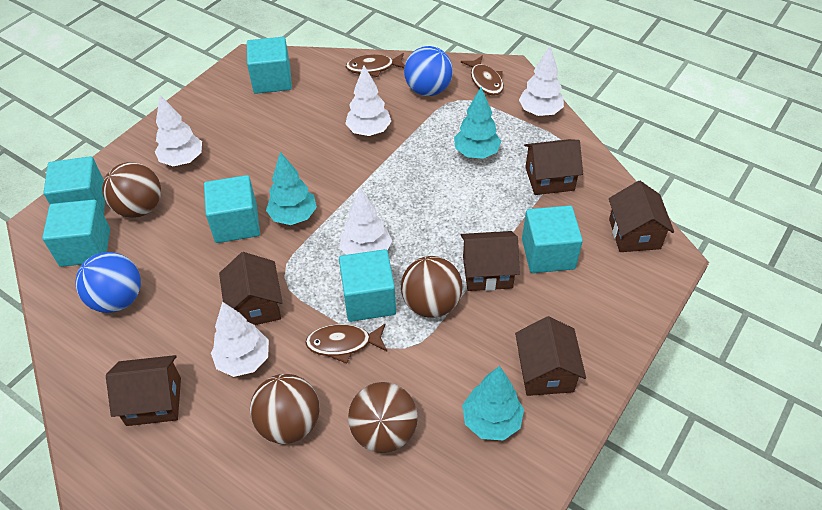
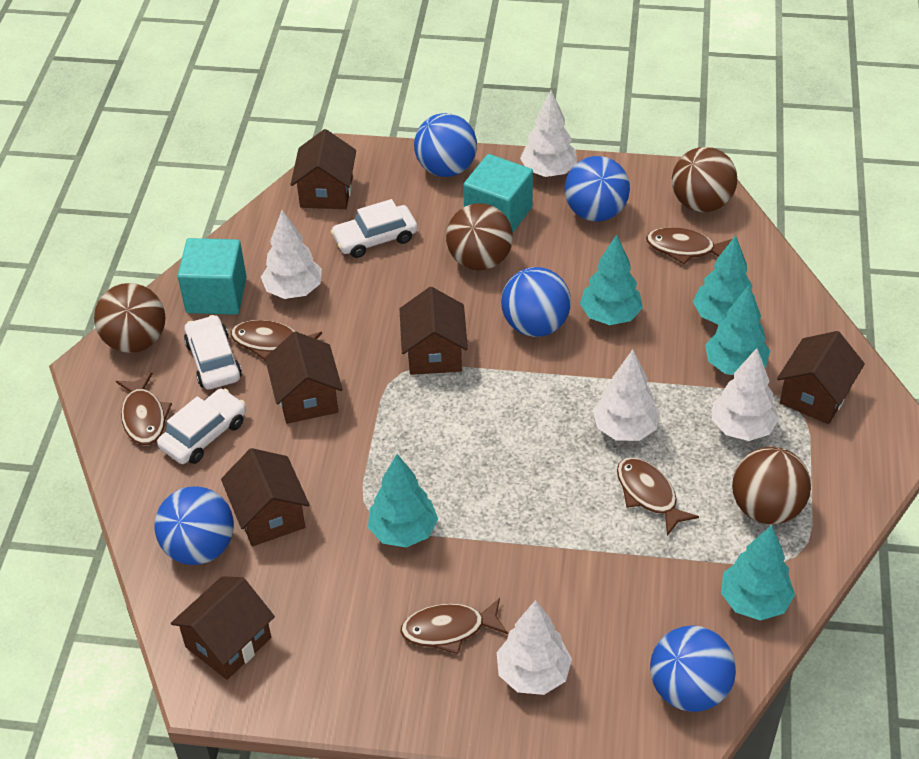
blue ball: [75,252,141,313] [404,46,453,96] = 2 -> [155,486,234,565] [414,113,477,177] [501,267,571,337] [565,156,630,221] [650,625,736,712] = 5
brown fish: [305,323,388,364] [346,53,405,77] [461,55,504,96] = 3 -> [116,372,172,445] [231,320,322,360] [400,598,508,654] [617,457,699,536] [646,227,732,265] = 5
turquoise cube: [42,200,110,267] [43,156,105,214] [204,175,260,243] [247,37,292,94] [339,249,396,322] [522,205,583,273] = 6 -> [178,238,247,315] [463,154,533,232] = 2
turquoise tree: [266,152,317,225] [454,87,501,159] [462,366,524,441] = 3 -> [368,454,438,548] [580,234,643,325] [693,235,755,324] [705,285,770,375] [721,525,795,621] = 5
white car: none = 0 -> [157,389,246,464] [184,315,242,390] [331,199,418,258] = 3

